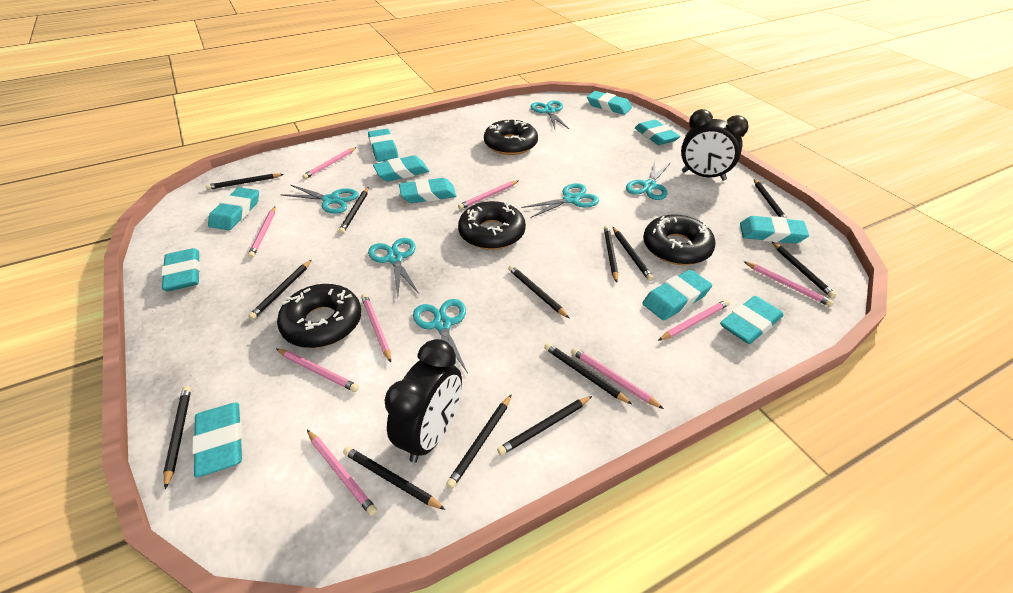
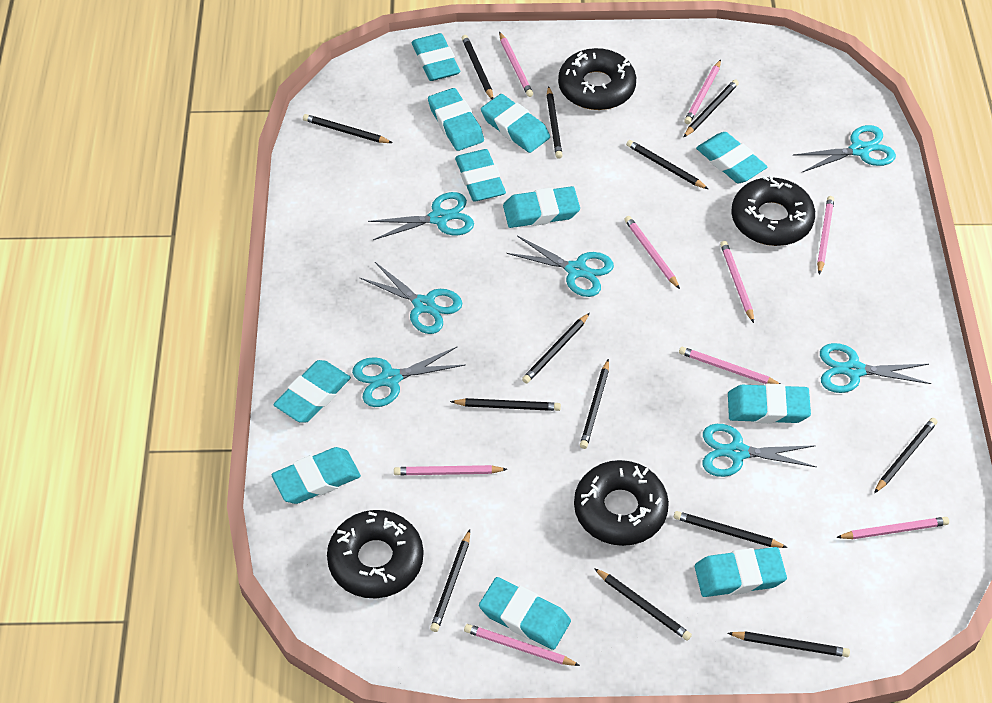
black clock: [385,339,462,463] [681,109,749,181] = 2 -> none = 0
turquoise scissors: [282,185,359,214] [368,238,419,296] [413,299,468,373] [521,183,599,218] [531,100,569,129] [626,160,671,200] = 6 -> [352,347,465,407] [360,262,462,334] [368,192,474,240] [507,236,614,297] [702,424,816,477] [794,125,896,172] [820,343,932,393] = 7

